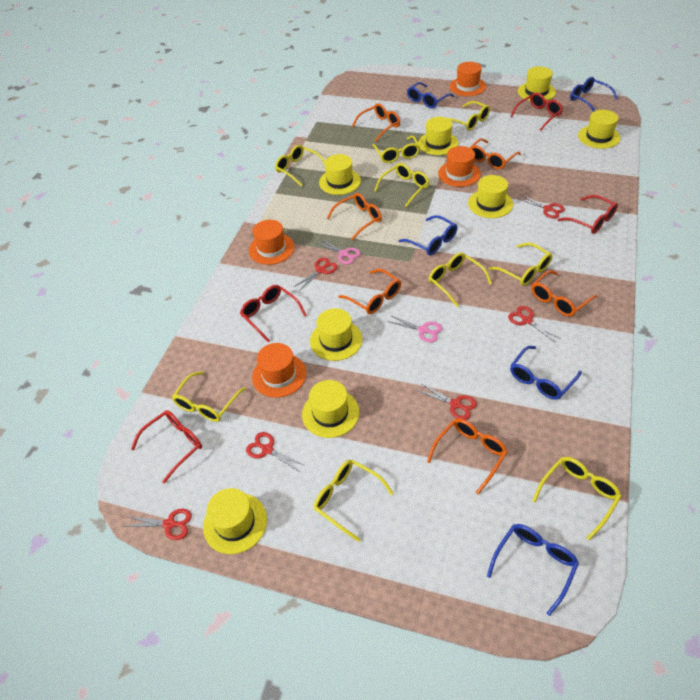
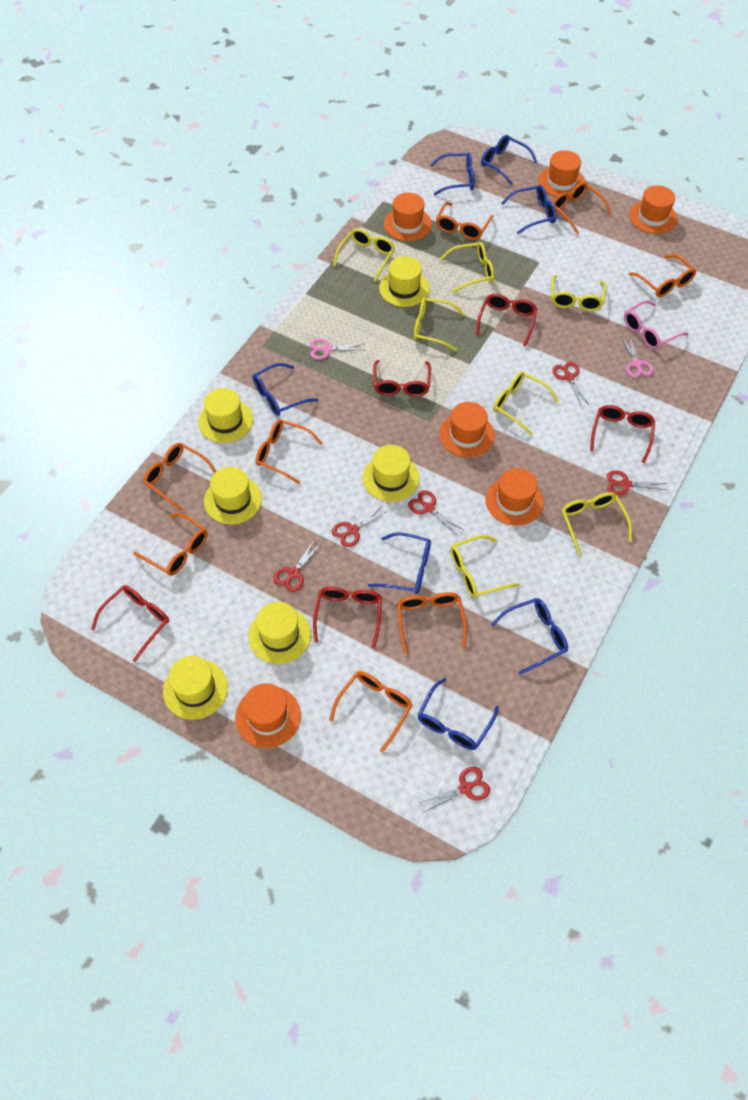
blue glasses: [398,215,457,255] [407,82,454,108] [487,524,579,616] [510,346,582,400] [570,77,618,112] = 5 -> [253,363,318,416] [368,532,431,594] [417,678,499,750] [430,152,474,195] [481,135,537,185] [491,598,568,675] [501,185,557,234] = 7
orange glasses: [327,193,382,240] [338,269,401,314] [352,103,400,141] [427,418,508,495] [470,138,521,169] [531,270,597,316] = 6 -> [134,513,207,576] [143,443,216,511] [256,420,323,484] [329,671,413,753] [397,592,467,654] [436,202,493,240] [553,182,611,235] [629,254,696,297] = 8
orange hat: [249,220,294,265] [252,343,306,398] [438,146,481,187] [450,62,486,96] = 4 -> [235,683,301,748] [384,193,432,241] [439,402,495,457] [486,468,544,526] [538,150,585,197] [629,185,677,234] = 6
pink glasses: none = 0 -> [624,300,688,349] = 1
red glasses: [131,410,202,484] [240,285,307,342] [510,93,563,131] [557,195,618,234] = 4 -> [91,585,169,662] [313,587,382,648] [373,360,431,397] [476,293,537,347] [590,405,655,463] = 5
yellow glasses: [172,371,246,422] [275,145,325,186] [314,460,394,542] [372,136,420,163] [374,163,429,207] [429,252,492,307] [448,101,490,131] [488,243,553,286] [532,457,621,540] = 9 -> [333,228,395,281] [413,297,465,351] [440,242,494,293] [451,535,520,598] [493,372,559,435] [551,275,607,311] [562,492,632,555] = 7
yellow hat: [203,488,267,554] [302,380,359,438] [310,308,362,361] [319,154,361,195] [418,117,458,155] [468,175,513,218] [518,66,556,101] [578,110,621,149] = 8 -> [163,656,228,720] [198,388,253,443] [204,467,262,524] [248,602,311,664] [363,445,420,502] [379,256,430,307] = 6

